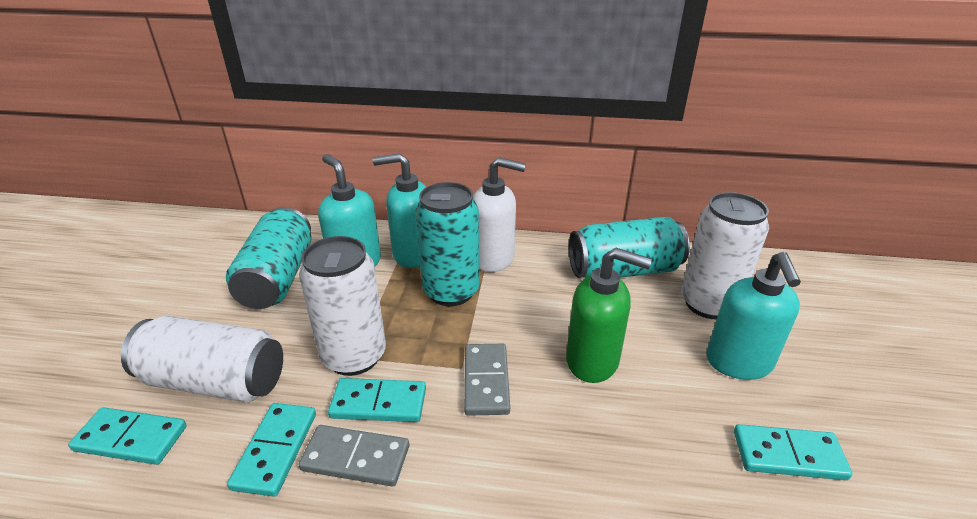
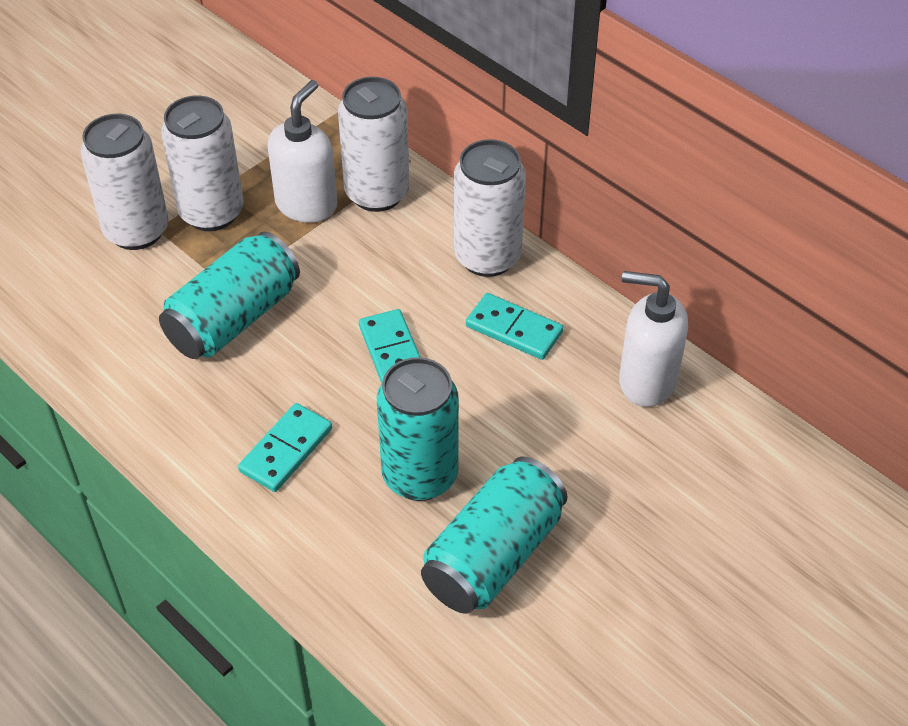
green soap dispenser: [566,248,652,383] = 1 -> none = 0
grey domino: [298,425,409,487] [464,344,510,416] = 2 -> none = 0
turquoise domino: [68,407,187,465] [227,403,316,497] [328,378,426,422] [734,424,853,480] = 4 -> [238,403,332,492] [359,309,420,383] [466,293,563,360] = 3
turquoise soap dispenser: [318,154,381,266] [372,153,426,268] [706,252,801,380] = 3 -> none = 0
white can: [121,316,283,402] [299,236,386,376] [681,192,769,319] = 3 -> [80,114,169,250] [161,95,244,231] [338,77,410,212] [454,139,526,277] = 4
white soap dispenser: [473,157,526,272] = 1 -> [267,80,337,223] [619,271,688,407] = 2

